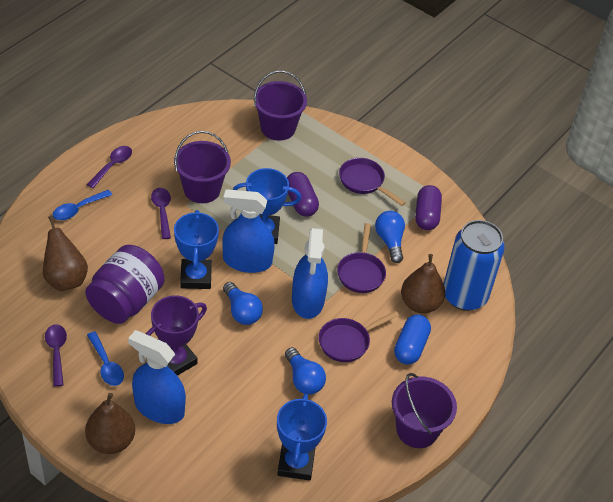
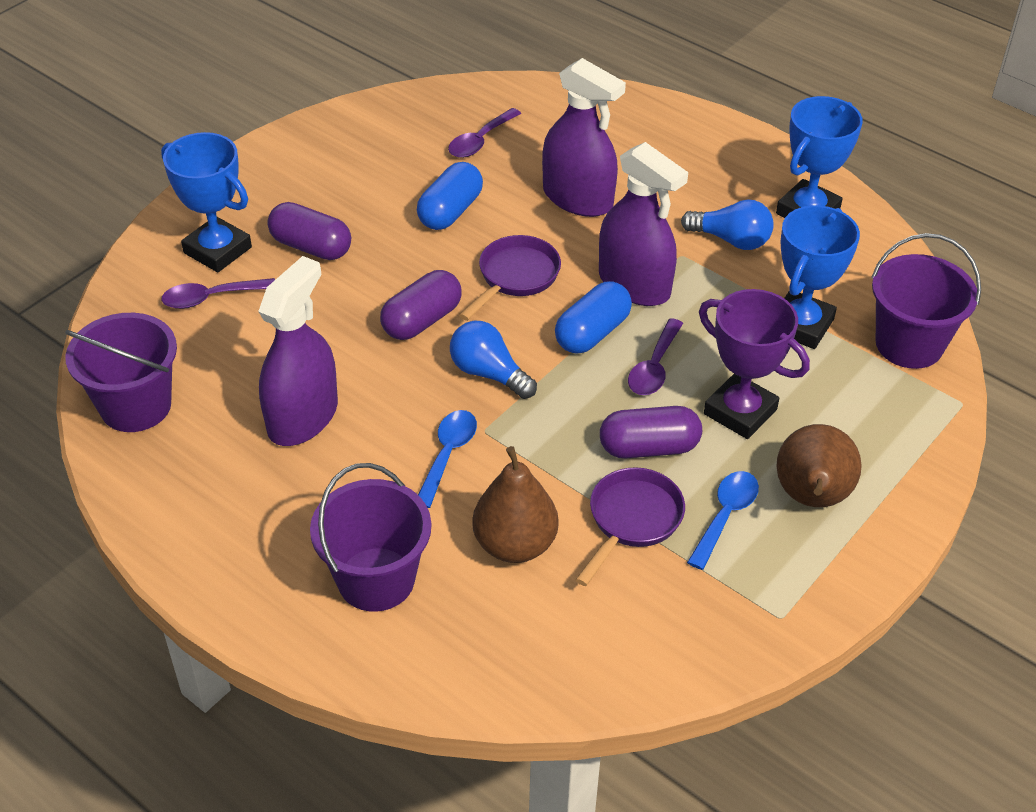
blue can: [444,220,505,311] = 1 -> none = 0
blue capsule: [394,315,431,365] = 1 -> [417,162,483,230] [555,281,632,354] = 2
blue light bulb: [223,282,263,325] [285,347,326,395] [375,211,405,263] = 3 -> [450,321,537,399] [681,199,774,250] = 2
blue spray bottle: [128,330,186,424] [222,189,275,273] [292,228,328,319] = 3 -> none = 0
brown pear: [43,216,88,291] [85,393,135,454] [401,254,445,313] = 3 -> [472,446,559,563] [776,424,861,507] = 2
purple capsule: [287,172,319,217] [415,185,442,230] = 2 -> [267,202,351,260] [380,270,462,340] [600,406,702,458] = 3
purple jar: [85,245,165,324] = 1 -> none = 0
purple pan: [319,311,399,362] [337,223,386,293] [339,158,406,206] = 3 -> [459,235,561,321] [576,467,685,586] = 2
purple spray bottle: none = 0 -> [258,256,338,446] [542,58,626,217] [599,142,688,306] = 3

